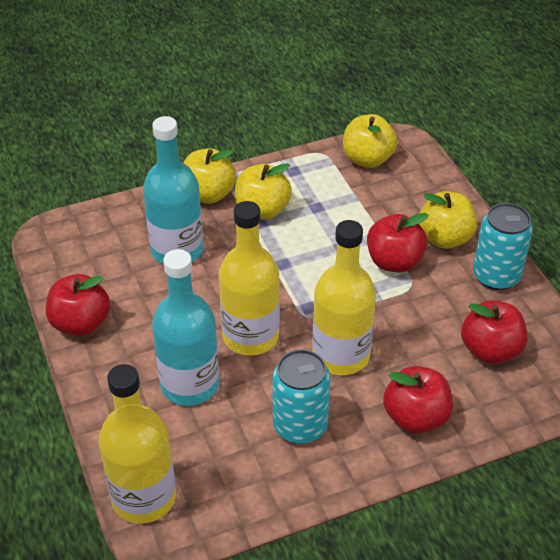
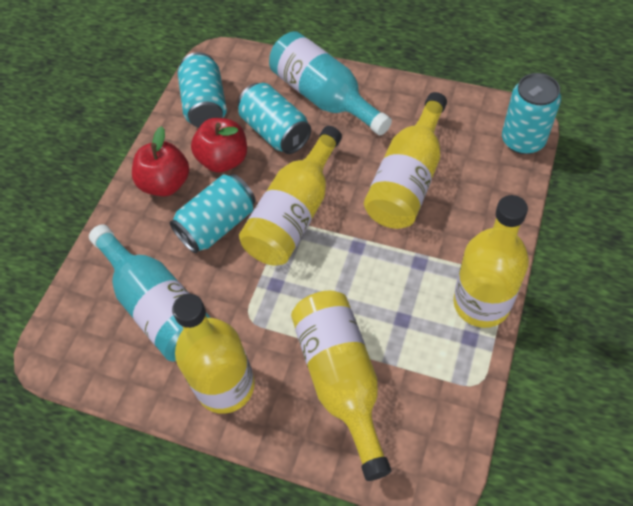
red apple: [46,274,110,336] [367,213,428,272] [383,366,453,434] [461,300,528,364] = 4 -> [132,126,189,197] [191,118,247,173] = 2
turquoise can: [272,349,331,444] [473,203,533,290] = 2 -> [170,174,256,253] [178,52,227,128] [238,83,311,154] [502,73,561,154] = 4
yellow apple: [184,148,236,204] [235,163,292,220] [343,114,398,168] [419,191,477,249] = 4 -> none = 0
yellow bottle: [99,364,176,524] [219,201,280,356] [312,220,376,375] = 3 -> [172,294,255,414] [239,126,342,266] [291,290,391,481] [364,92,447,229] [453,195,529,328] = 5

